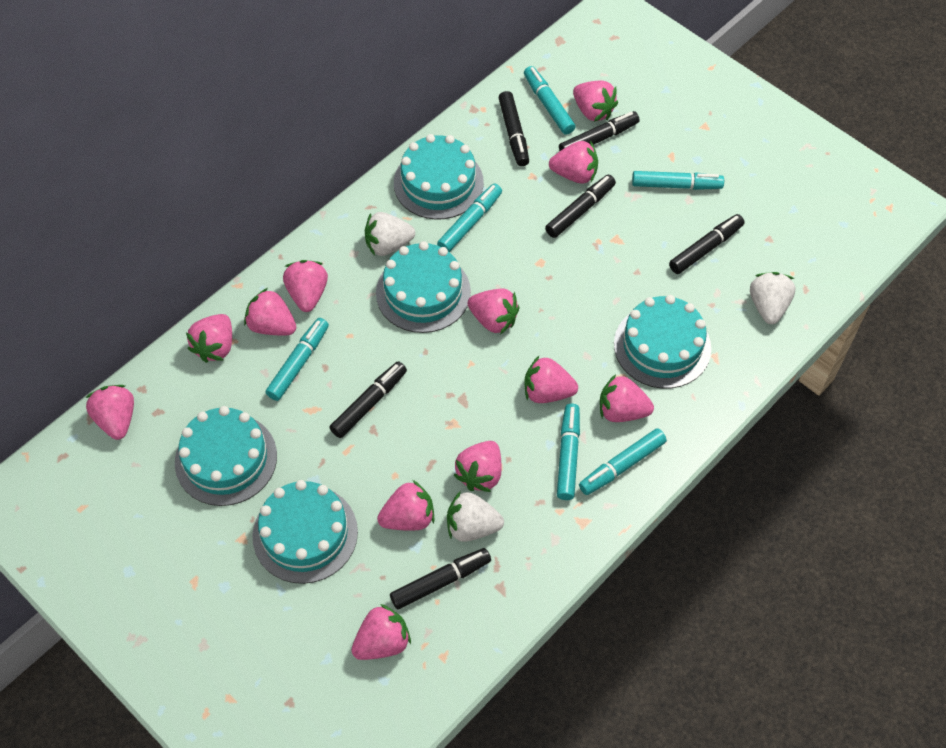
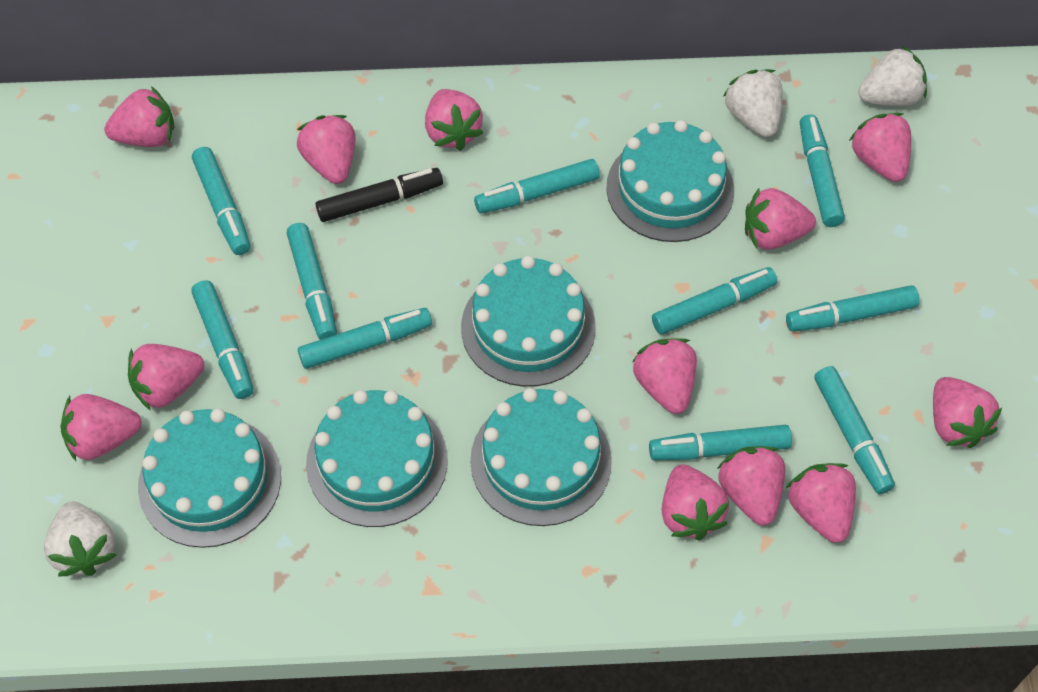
black marker: [329,361,407,438] [390,548,491,610] [499,91,529,166] [545,175,616,238] [559,111,640,151] [669,214,745,274] = 6 -> [316,168,443,222] = 1
turquoise marker: [265,318,329,401] [437,184,502,252] [524,66,576,135] [557,404,580,500] [579,428,667,495] [632,171,724,190] = 6 -> [191,280,253,399] [192,147,250,255] [287,223,337,340] [298,308,432,369] [474,159,600,214] [649,425,792,460] [652,267,777,335] [786,285,920,332] [800,114,845,227] [814,366,895,494] = 10

